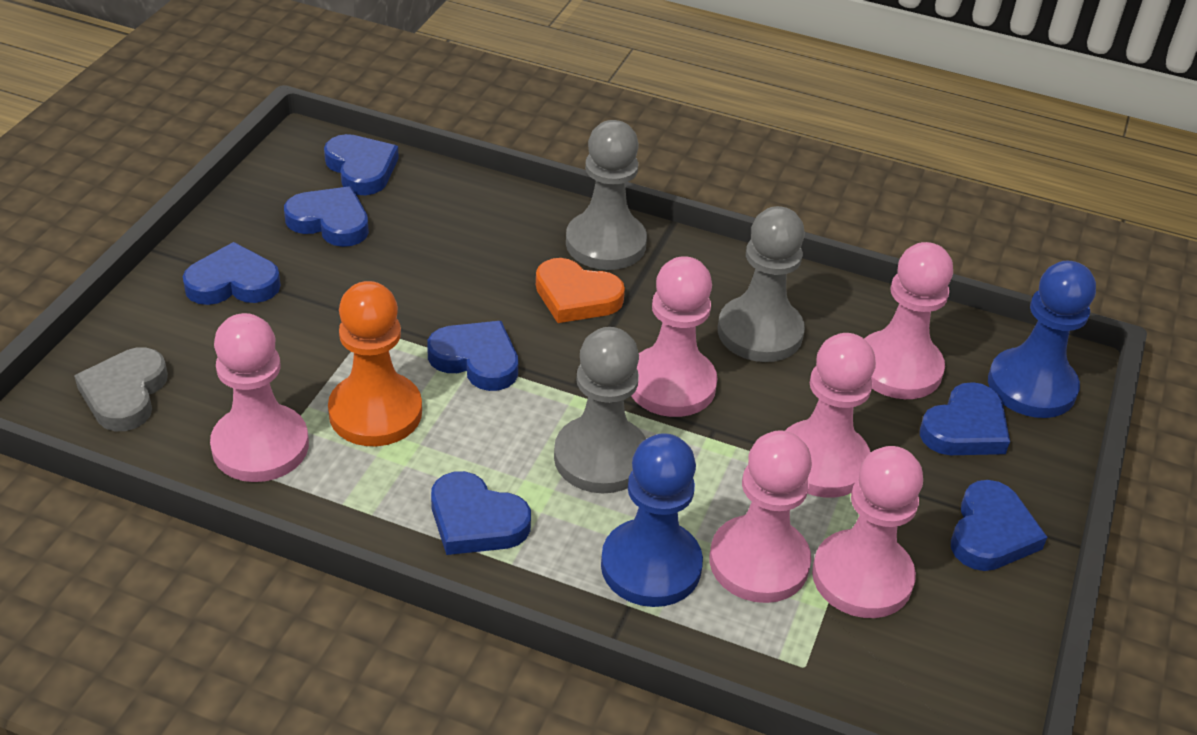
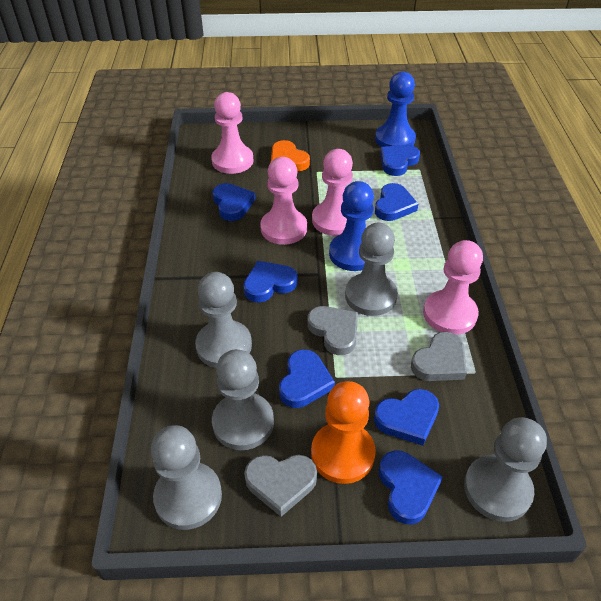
grey heart: [74,347,168,431] = 1 -> [244,455,317,517] [308,306,358,355] [411,332,467,381] = 3
grey pawn: [554,327,646,493] [566,120,647,270] [718,206,805,362] = 3 -> [151,425,222,530] [195,272,252,368] [212,349,274,450] [345,223,398,316] [464,417,547,522] = 5
pink pawn: [210,313,309,482] [631,256,718,417] [709,430,812,603] [785,333,876,498] [812,446,923,618] [864,242,953,399] = 6 -> [211,92,254,174] [260,157,307,245] [312,149,353,236] [423,240,483,335] = 4

